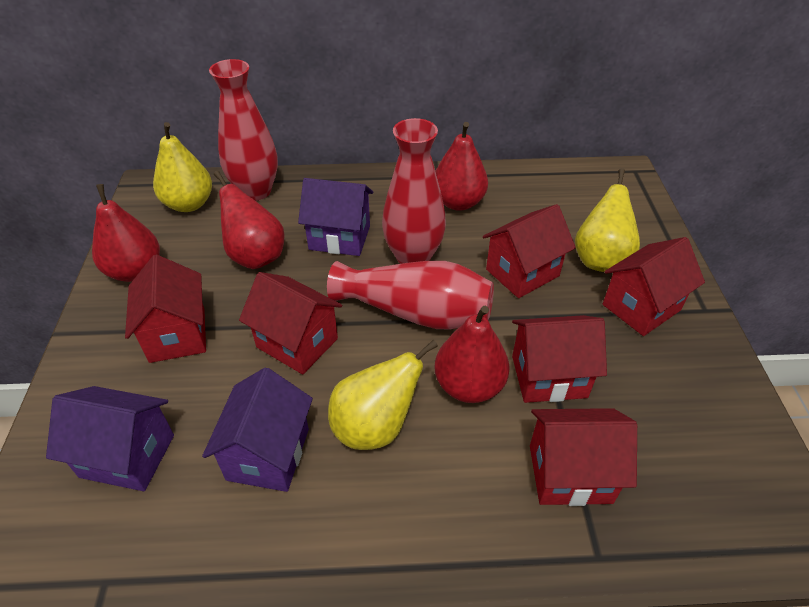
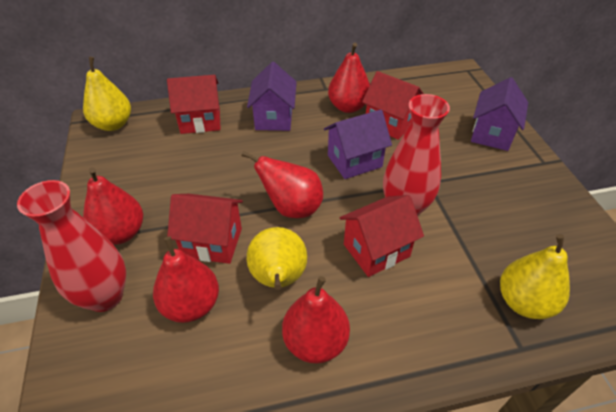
red house: [125,254,206,363] [239,272,342,375] [483,204,576,298] [512,315,607,403] [530,408,637,506] [603,237,705,336] = 6 -> [167,75,221,134] [167,194,243,264] [339,195,424,277] [362,71,424,140] = 4
red pear: [92,184,160,282] [214,171,285,269] [434,306,510,403] [435,122,488,211] = 4 -> [83,167,143,245] [153,236,219,323] [242,151,323,218] [282,276,350,363] [328,43,370,113] = 5
red vase: [209,59,278,201] [327,261,494,329] [382,118,446,264] = 3 -> [17,180,126,312] [383,94,450,216] = 2

